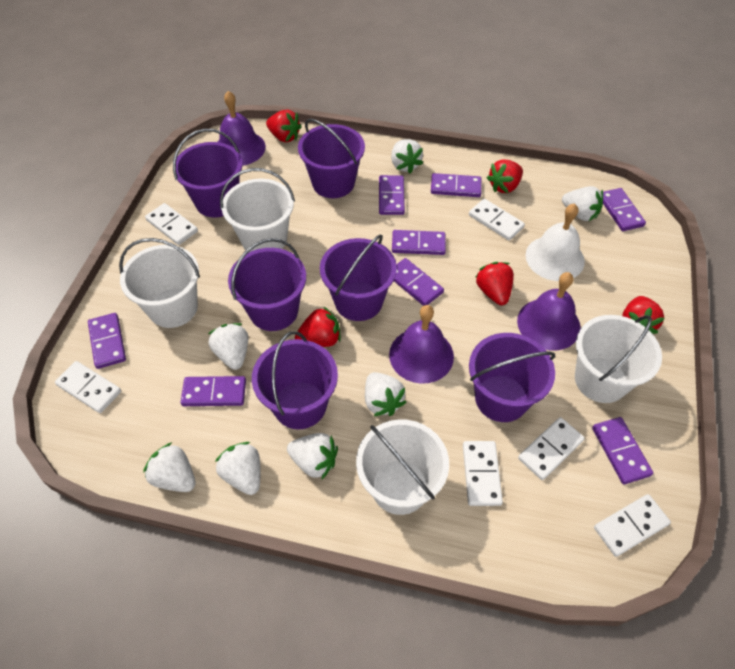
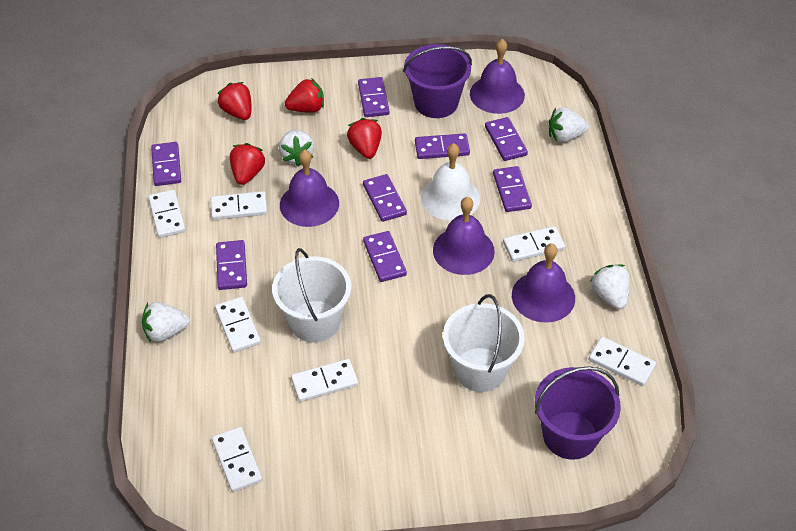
purple bell: [217,91,266,166] [389,305,454,384] [517,272,581,350] = 3 -> [280,149,339,227] [433,197,495,275] [470,39,525,114] [512,243,575,323] = 4
purple bucket: [173,129,242,218] [228,238,306,331] [252,331,338,429] [298,119,365,198] [320,234,397,321] [469,333,555,422] = 6 -> [403,44,472,118] [535,366,621,460] = 2
red strawberry: [266,110,302,142] [295,306,341,347] [476,262,514,305] [487,159,523,193] [622,296,665,334] = 5 -> [217,82,251,120] [230,143,265,185] [285,78,324,112] [347,118,382,159] = 4
white bucket: [119,238,200,328] [220,168,295,253] [356,419,449,515] [575,315,662,403] = 4 -> [272,248,351,343] [443,294,525,392] = 2
white domino: [55,361,121,413] [145,203,198,245] [463,441,503,506] [469,199,525,241] [518,417,585,480] [594,494,671,557] = 6 -> [148,190,186,238] [211,191,267,220] [212,427,262,492] [215,297,261,353] [291,359,358,402] [503,226,565,262] [589,337,656,386] = 7
white strawberry: [143,442,196,492] [208,323,248,370] [215,442,261,495] [287,433,338,479] [365,372,406,416] [391,139,423,173] [562,186,603,221] = 7 -> [142,302,190,342] [279,130,314,166] [549,108,589,142] [590,264,630,309] = 4

